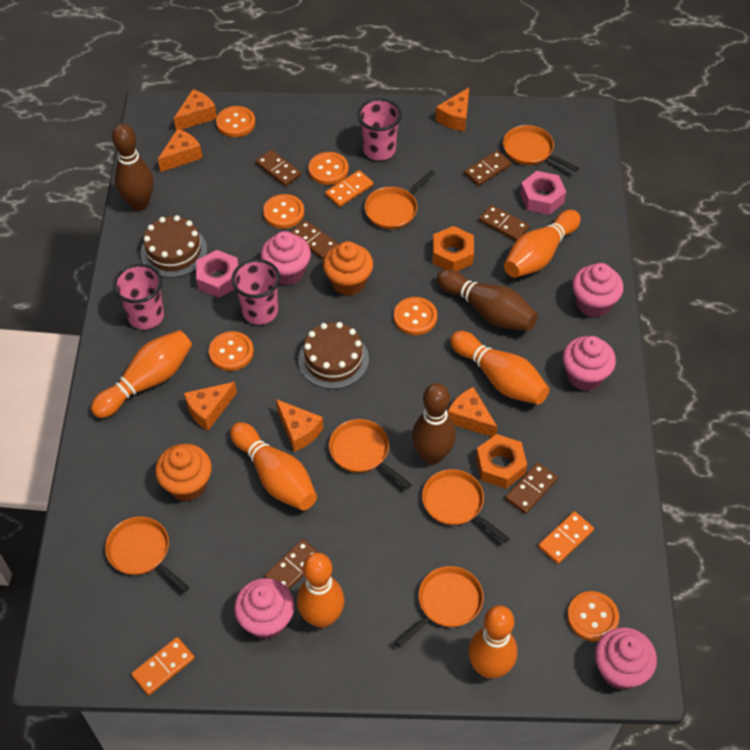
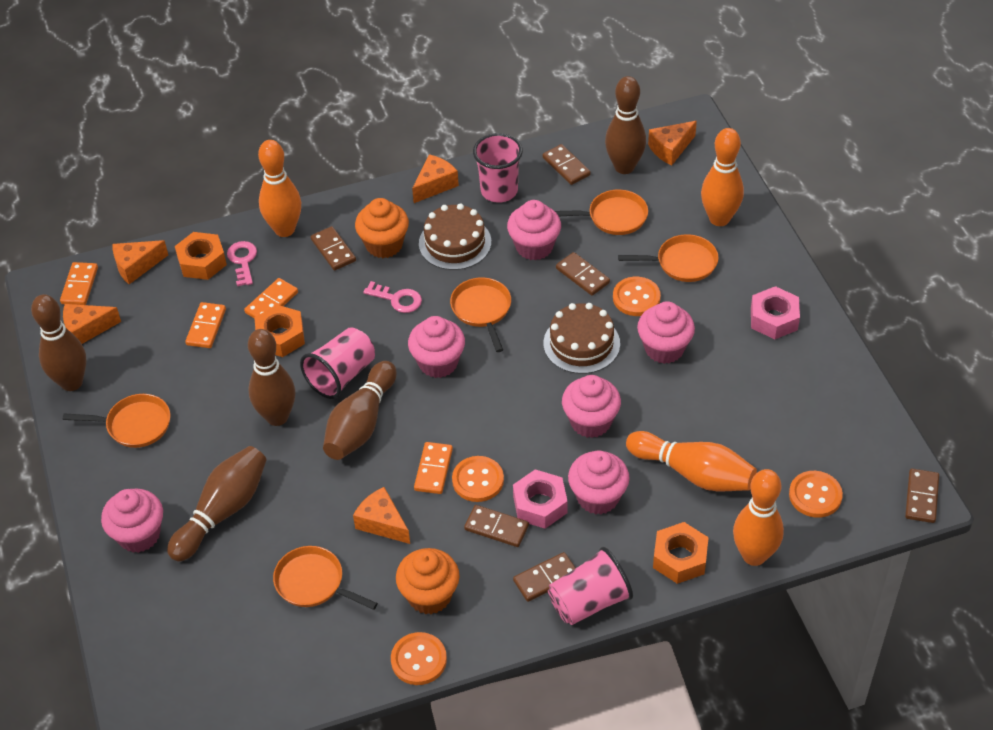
brown bowling pin: [112,124,154,211] [412,383,456,464] [437,269,538,331] = 3 -> [31,294,86,391] [167,446,267,562] [248,329,295,426] [323,361,397,460] [605,76,646,174] = 5
orange bowling pin: [91,330,192,418] [230,422,317,510] [297,553,345,628] [450,331,549,405] [468,605,517,679] [504,210,581,278] = 6 -> [258,140,301,237] [626,431,757,491] [701,128,744,226] [733,469,784,566] = 4
orange button: [209,331,254,371] [216,106,255,137] [263,194,304,229] [309,152,349,185] [394,297,437,335] [567,591,619,642] = 6 -> [391,632,447,685] [452,456,504,502] [613,277,661,316] [789,471,843,518] = 4
orange cheese: [158,129,202,172] [174,89,217,130] [184,382,237,431] [276,399,323,452] [436,88,469,131] [447,387,498,437] = 6 -> [63,304,121,344] [113,240,168,284] [353,487,410,544] [412,154,459,203] [648,121,697,165] = 5
orange domino: [131,637,195,695] [325,170,373,207] [538,511,594,564] = 3 -> [60,262,98,305] [185,302,226,348] [244,278,298,319] [414,442,453,494] = 4
orange nut: [433,226,474,271] [476,434,527,489] = 2 -> [175,232,227,280] [254,305,305,357] [653,522,709,584] = 3
orange pan: [105,517,189,593] [329,419,412,489] [365,170,436,229] [395,566,484,648] [422,469,510,543] [503,125,579,172] = 6 -> [63,394,171,448] [273,546,378,610] [450,278,511,352] [555,190,648,235] [618,234,719,282] = 5
pink cupcake: [234,578,294,639] [261,231,311,286] [562,336,616,391] [572,263,624,318] [595,627,657,690] = 5 -> [101,489,163,553] [408,316,465,378] [507,200,561,260] [562,375,621,438] [568,451,630,515] [637,301,695,364] = 6
pink key: none = 0 -> [227,241,257,286] [363,281,422,313] = 2

